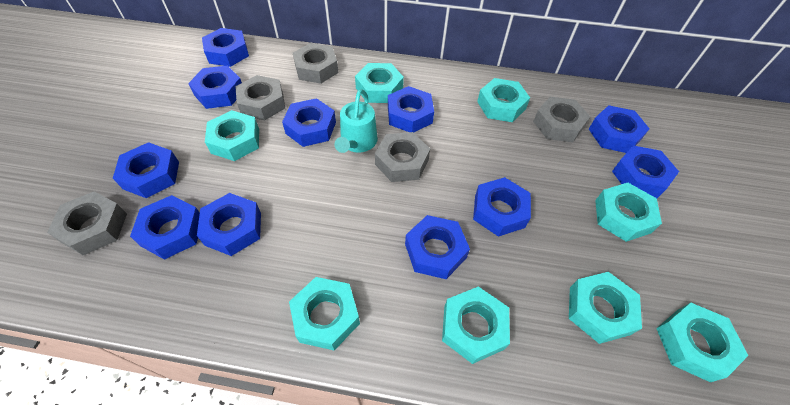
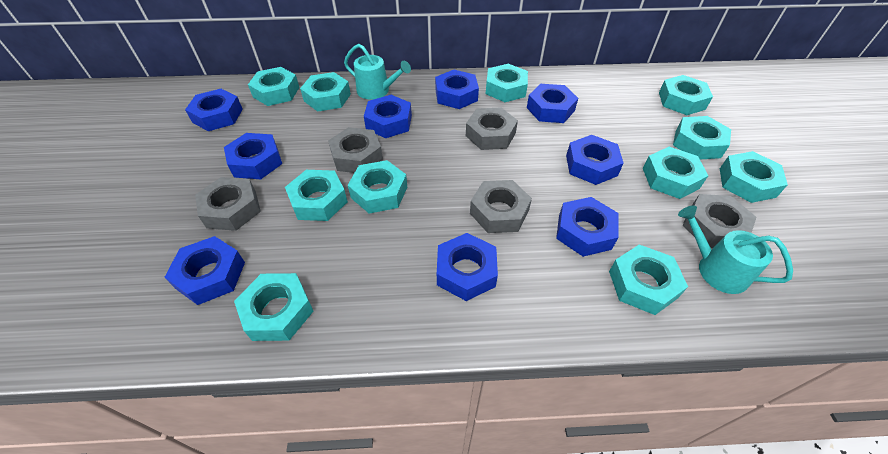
blue nut: [113,142,179,198] [130,195,200,260] [188,66,242,109] [197,193,261,256] [202,28,249,67] [282,98,336,147] [388,86,434,133] [405,215,470,279] [473,177,531,237] [589,105,650,153] [612,145,679,198] = 11 -> [164,236,245,305] [185,89,243,131] [224,133,282,179] [364,95,412,138] [435,70,479,109] [437,233,498,301] [527,84,578,123] [556,197,619,257] [566,135,624,185] = 9
turquoise nut: [205,110,259,161] [289,277,360,351] [355,63,404,103] [442,287,510,364] [477,78,530,122] [569,272,642,344] [595,183,662,242] [656,303,748,382] = 8 -> [234,273,314,341] [248,67,299,106] [285,170,348,221] [300,72,351,112] [348,160,407,214] [486,64,528,102] [609,245,688,315] [643,147,708,199] [659,75,713,115] [673,116,731,159] [720,151,788,203] = 11
turquoise watering can: [335,89,378,153] = 1 -> [344,44,411,100] [678,206,793,294] = 2

